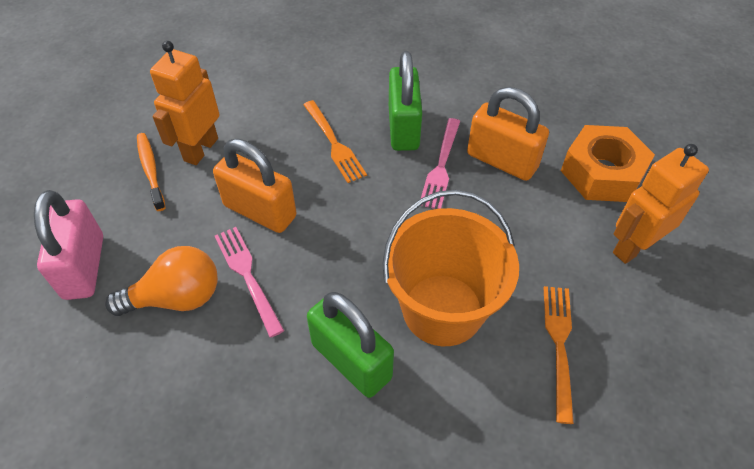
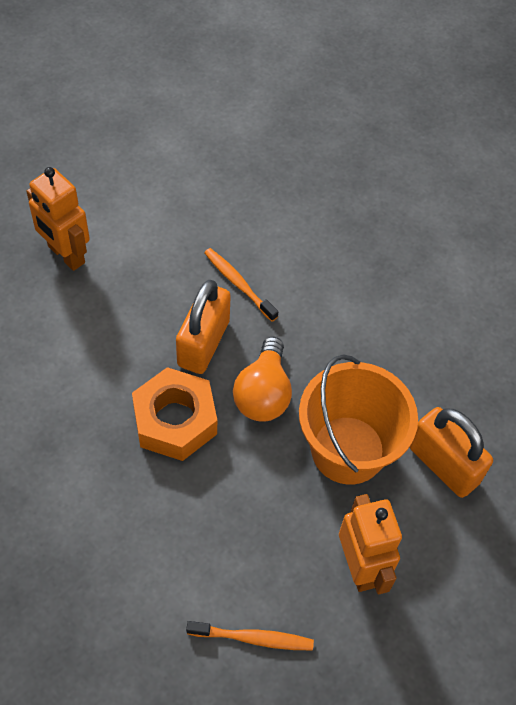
green padlock: [307,292,394,398] [389,51,422,151] = 2 -> none = 0
orange fork: [303,100,367,183] [544,286,574,424] = 2 -> none = 0
orange toothbrush: [137,133,166,211] = 1 -> [186,621,314,650] [204,248,278,322] = 2
pink fork: [215,227,284,338] [421,118,460,209] = 2 -> none = 0
pink padlock: [34,190,103,300] = 1 -> none = 0

